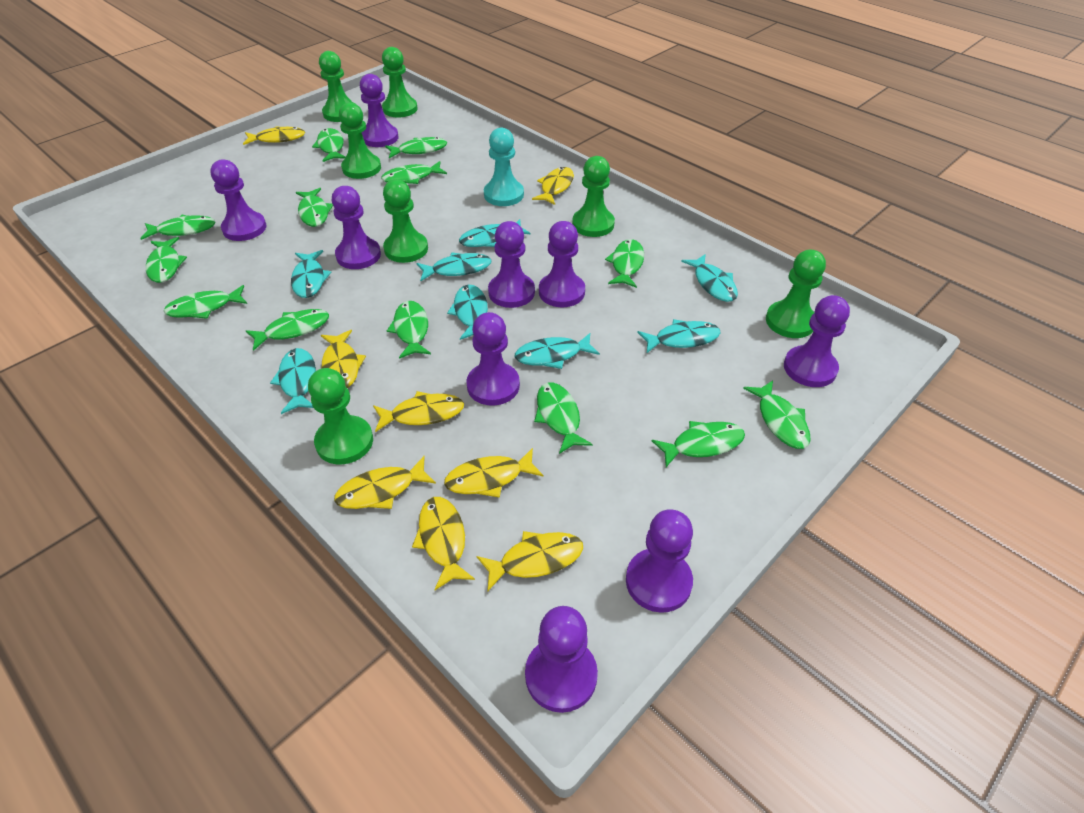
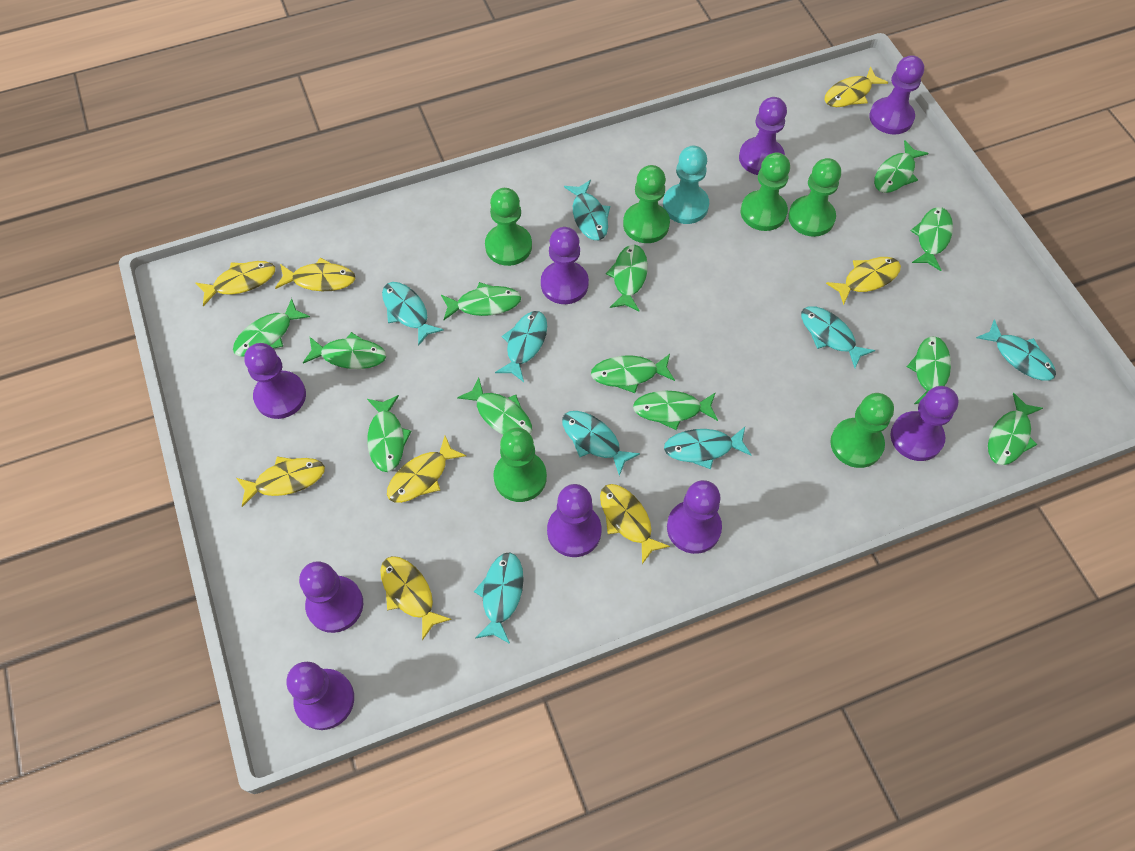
green fish: [140,215,215,240] [146,237,187,283] [163,285,247,319] [246,309,329,351] [296,188,333,227] [312,128,346,162] [381,161,447,184] [385,137,447,158] [387,301,431,359] [534,383,593,454] [605,239,644,288] [652,421,745,467] [743,380,811,449] = 13 -> [233,298,310,357] [303,332,386,369] [367,395,412,472] [441,282,521,320] [457,378,532,435] [591,354,675,393] [606,245,648,312] [633,391,718,430] [874,140,929,193] [907,336,951,404] [911,207,953,271] [988,393,1043,465] = 12
green pawn: [308,368,373,465] [319,51,354,122] [339,102,381,179] [382,47,417,118] [383,179,428,263] [572,156,615,237] [766,250,826,338] = 7 -> [485,188,532,266] [493,428,547,502] [623,165,670,243] [741,152,790,231] [788,158,841,237] [830,393,894,468] = 6

